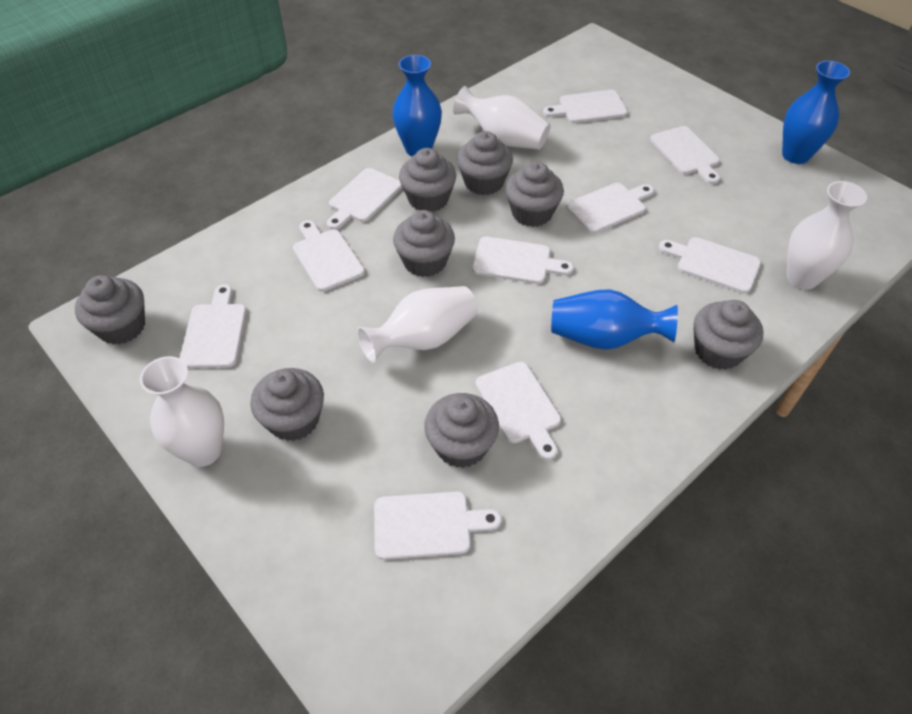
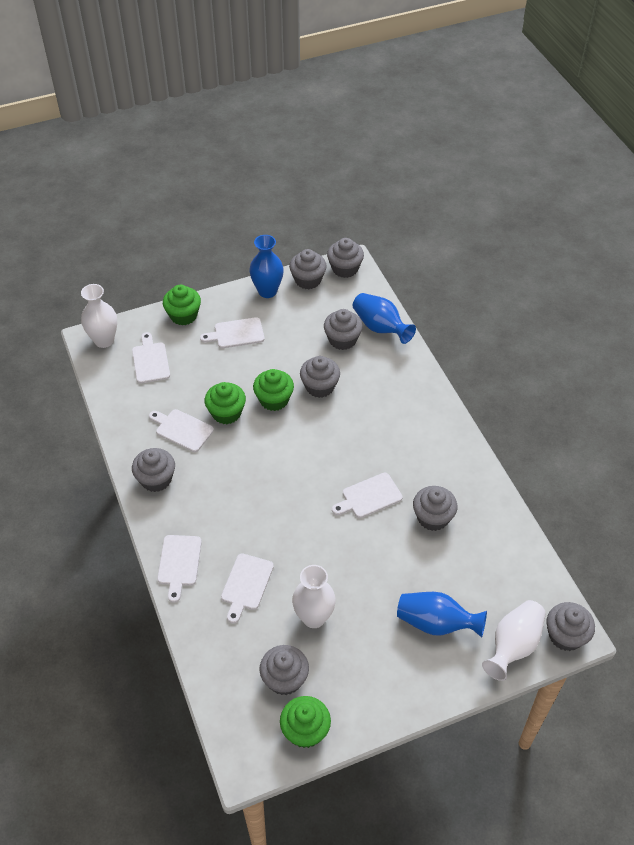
green cupcake: none = 0 -> [163,285,201,325] [205,382,246,424] [253,369,294,411] [280,696,331,748] = 4
white cutting board: [179,284,246,368] [293,220,365,292] [327,168,402,230] [374,491,501,560] [472,237,574,284] [476,362,561,460] [543,90,628,123] [566,183,654,233] [650,126,720,184] [659,237,761,293] = 10 -> [132,332,170,384] [149,409,214,452] [157,535,202,603] [200,317,264,348] [221,554,274,623] [332,473,403,518] = 6
white vase: [140,356,224,467] [357,286,478,363] [453,86,550,150] [787,181,867,290] = 4 -> [81,284,117,348] [292,565,336,628] [482,600,546,681] = 3

